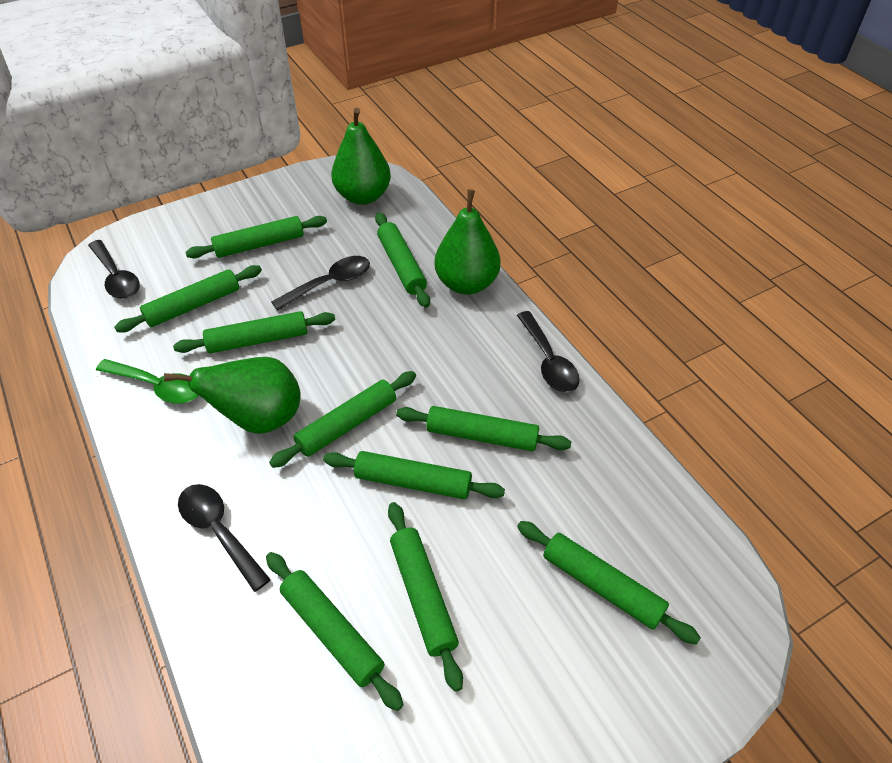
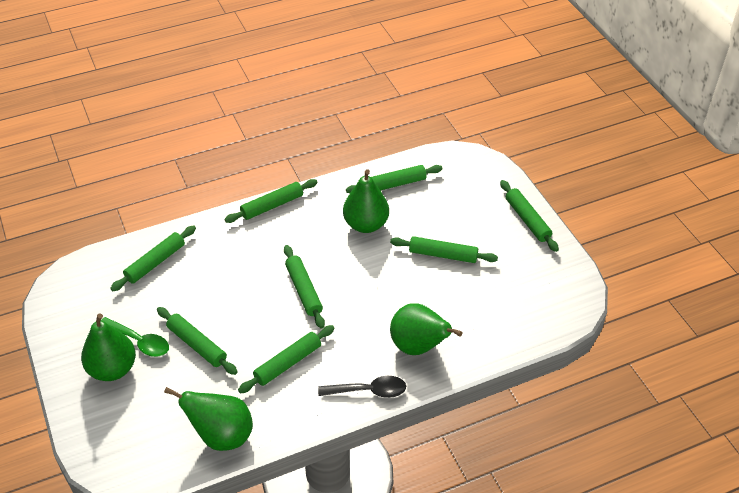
black spoon: [88,240,140,299] [178,484,271,592] [271,256,370,311] [517,311,580,393] = 4 -> [318,376,406,398] = 1
green pear: [164,357,301,434] [331,108,391,205] [434,189,501,295] = 3 -> [81,313,136,381] [164,387,253,451] [343,169,389,233] [390,303,462,355] = 4
green rolling pin: [114,265,262,332] [173,311,335,353] [186,216,327,258] [266,552,403,711] [269,371,416,468] [323,451,505,499] [375,212,430,308] [388,502,463,692] [396,406,571,451] [517,521,701,645] = 10 -> [110,225,196,291] [157,307,238,375] [224,179,318,223] [238,325,335,393] [284,245,325,329] [346,165,443,193] [390,236,498,263] [500,180,559,252] = 8

